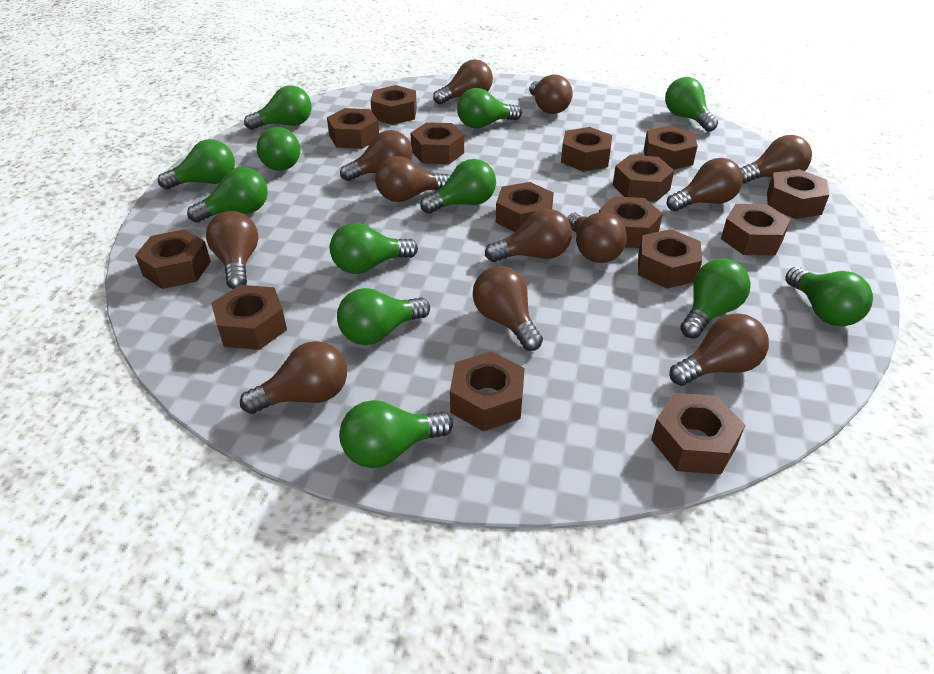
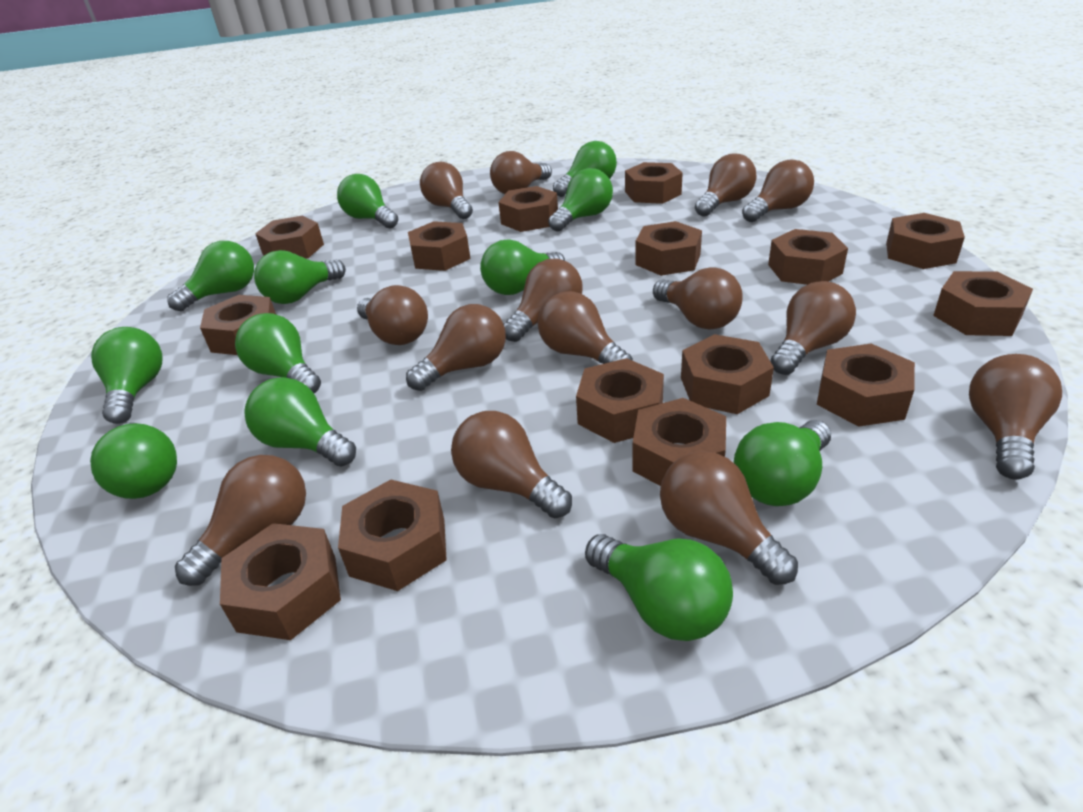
brown light bulb: [206,211,258,289] [240,341,347,414] [340,130,413,181] [375,156,450,202] [433,59,493,104] [473,266,543,351] [485,209,572,262] [529,74,573,114] [567,212,627,263] [667,158,743,211] [669,313,769,386] [740,135,812,183] = 12 -> [175,455,306,586] [357,285,428,345] [406,304,506,391] [420,162,473,219] [451,411,572,518] [490,151,552,194] [503,259,583,342] [538,291,633,364] [653,267,743,329] [660,451,798,585] [695,153,757,217] [742,159,814,222] [770,281,856,375] [969,354,1062,480] = 14

